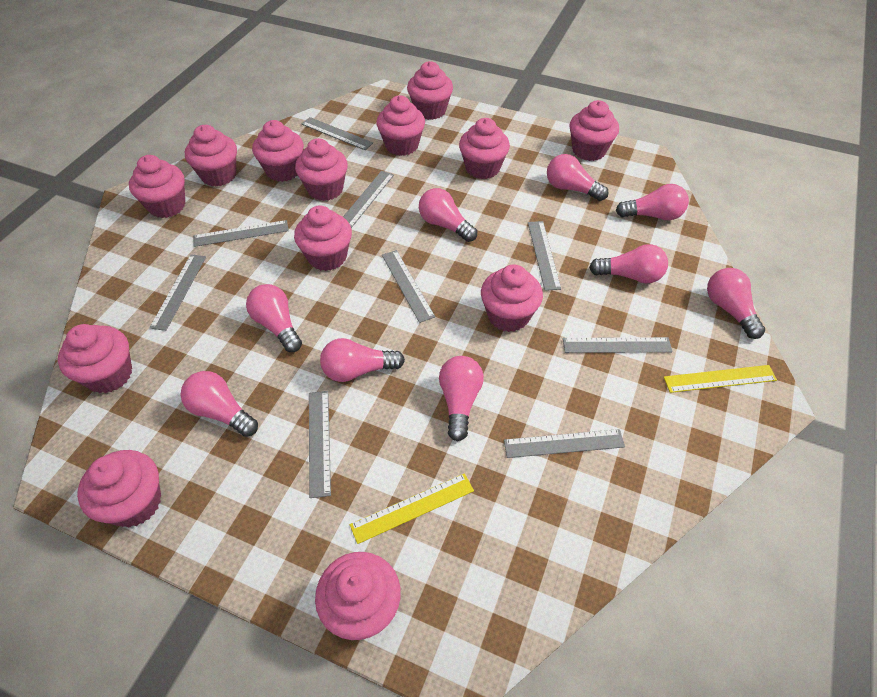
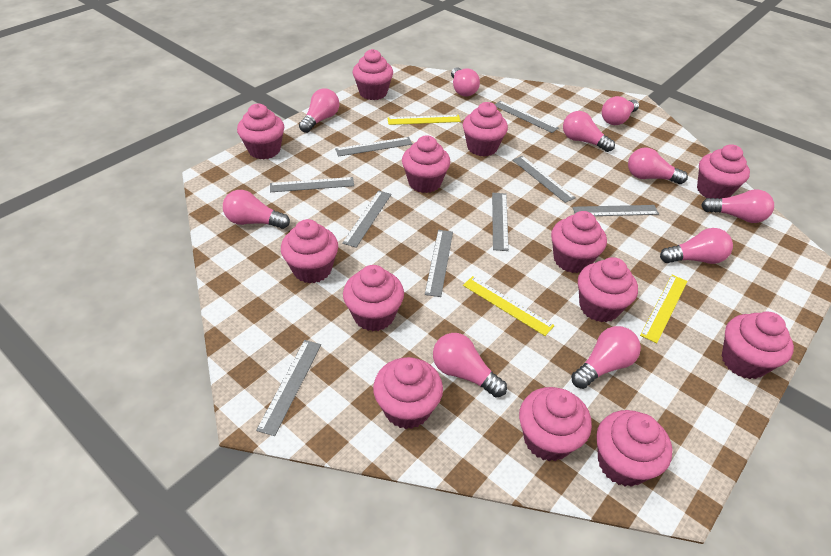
pink light bulb: [180,371,258,437] [246,284,302,352] [320,338,405,382] [419,188,477,242] [439,356,484,441] [547,154,609,201] [589,244,668,284] [616,184,689,220] [707,268,765,339] = 9 -> [223,190,290,229] [299,88,339,133] [433,333,507,398] [451,67,480,96] [563,111,615,152] [571,326,641,389] [602,96,639,125] [628,148,688,184] [660,228,733,264] [701,189,774,223] = 10
yellow ruler: [350,473,474,544] [664,365,777,393] = 2 -> [388,115,461,125] [463,276,554,336] [640,275,688,343] = 3

